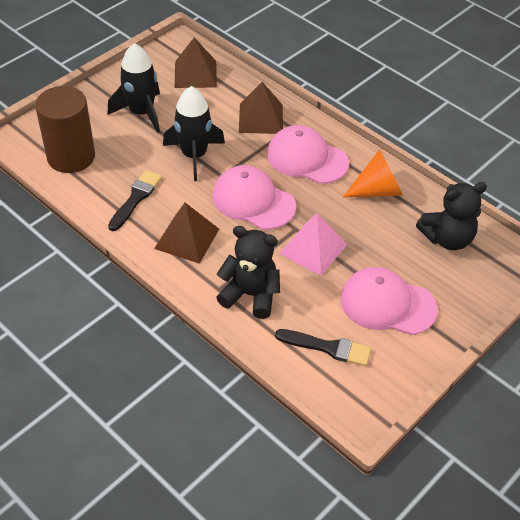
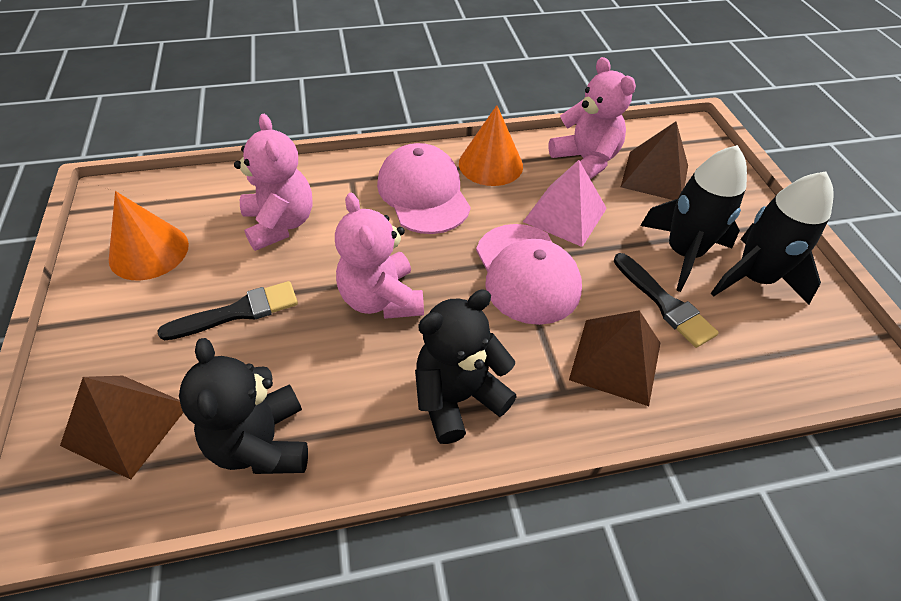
brown cylinder: [35,86,95,173] = 1 -> none = 0
orange cone: [343,149,403,197] = 1 -> [109,191,189,280] [459,105,523,186] = 2
pink cap: [212,165,296,230] [267,125,349,184] [340,267,438,335] = 3 -> [377,143,471,234] [476,224,582,325] = 2
pink teddy bear: none = 0 -> [234,114,313,251] [335,193,424,319] [548,57,636,179] = 3

